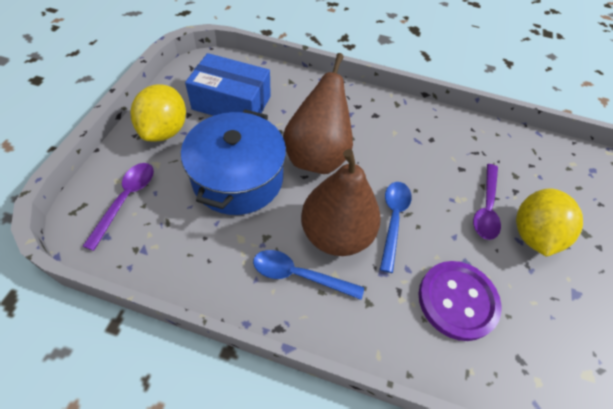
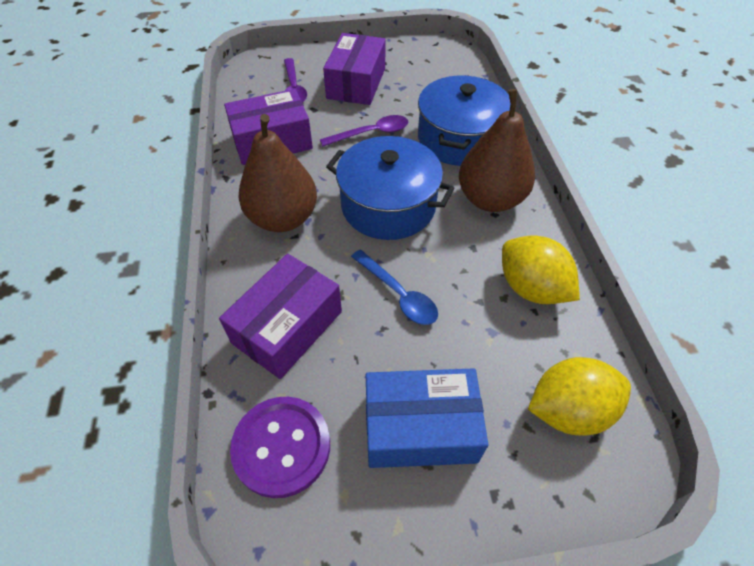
blue pot: [181,109,286,215] = 1 -> [326,136,455,240] [418,75,510,166] = 2
blue spoon: [253,250,364,300] [380,182,412,273] = 2 -> [351,250,438,325] = 1
purple box: none = 0 -> [219,254,342,379] [224,89,313,165] [323,33,386,105] = 3

